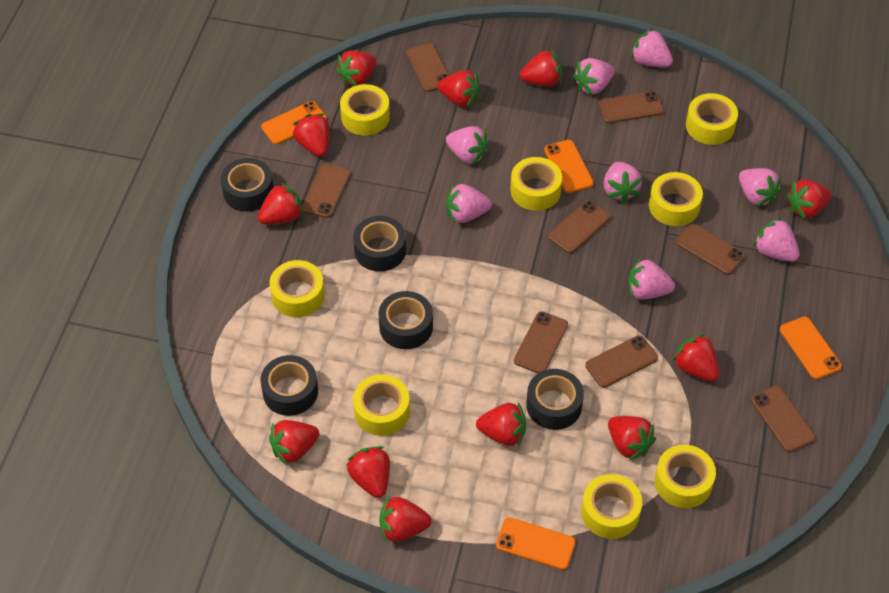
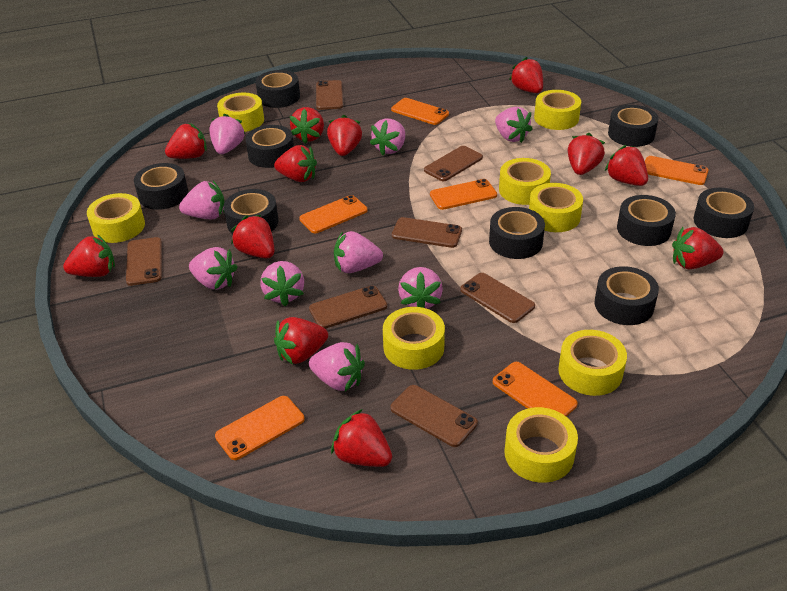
black tape: [221,158,274,212] [260,355,318,416] [353,216,406,272] [378,291,433,349] [526,369,584,430] = 5 -> [134,163,188,210] [223,189,279,234] [245,125,294,168] [256,70,300,108] [489,207,545,259] [594,266,659,325] [608,105,658,147] [617,195,676,246] [693,188,754,238] = 9
brown phone: [302,163,351,218] [406,43,449,92] [514,311,568,373] [548,200,611,254] [585,335,658,388] [599,91,664,123] [676,223,745,275] [751,386,816,452] = 8 -> [126,237,162,286] [309,286,387,329] [316,80,343,110] [390,385,478,447] [392,217,462,248] [424,146,483,181] [460,273,535,323] = 7
orange phone: [261,101,327,145] [496,517,576,570] [544,140,594,193] [780,317,842,379] = 4 -> [215,396,305,460] [299,195,367,233] [391,98,449,125] [430,179,497,210] [493,362,578,416] [645,156,708,185] = 6
pink strawberry: [446,126,489,165] [447,184,492,223] [573,58,614,95] [604,162,642,203] [628,258,675,300] [631,29,673,67] [739,168,781,207] [753,217,799,262] = 8 -> [179,181,225,219] [189,247,238,290] [209,113,245,154] [261,261,304,306] [309,342,365,391] [334,231,383,273] [370,118,405,155] [398,267,443,309] [495,107,533,143] = 9

